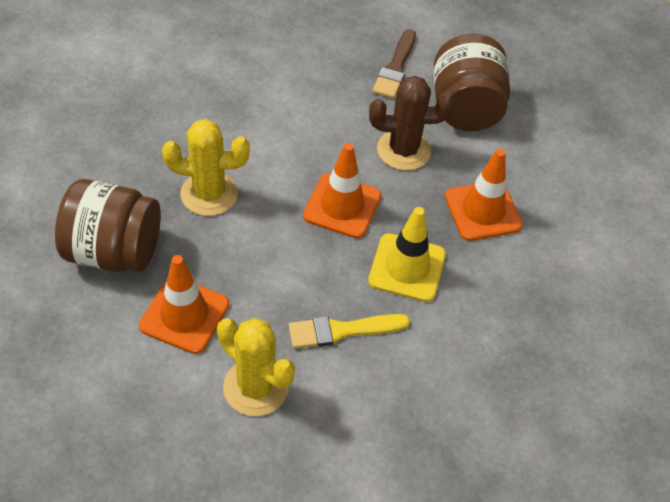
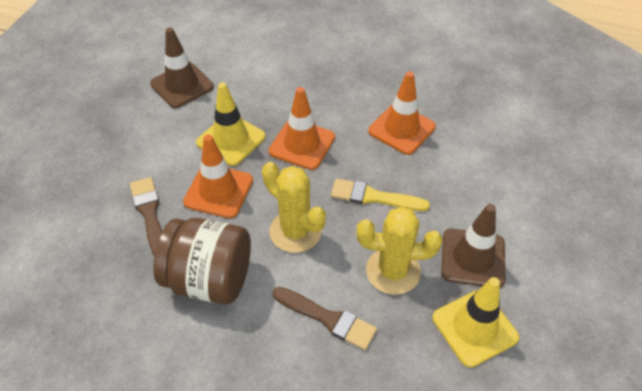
brown brush: [372,29,416,99] = 1 -> [130,177,162,255] [273,287,377,350] = 2
brown cactus: [369,76,455,171] = 1 -> none = 0
brown jar: [55,179,161,272] [434,34,510,131] = 2 -> [153,218,251,305] = 1
brown traffic cone: none = 0 -> [150,28,214,108] [441,204,506,287] = 2
yellow traffic cone: [368,207,446,302] = 1 -> [196,82,266,166] [432,277,519,368] = 2

